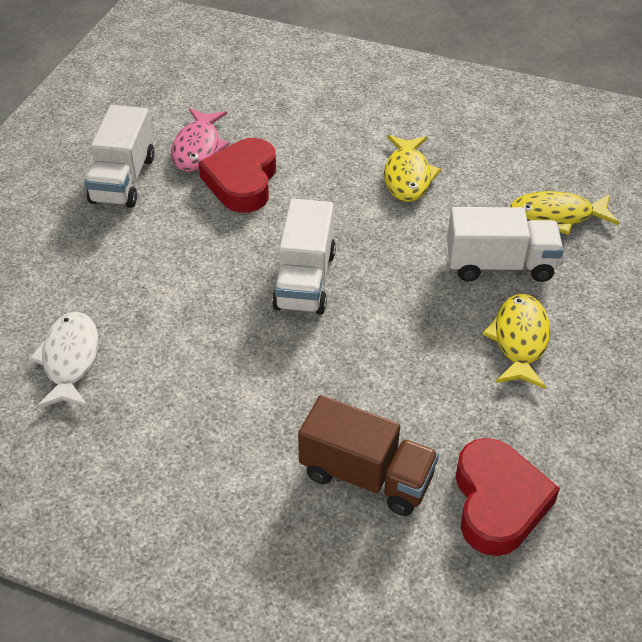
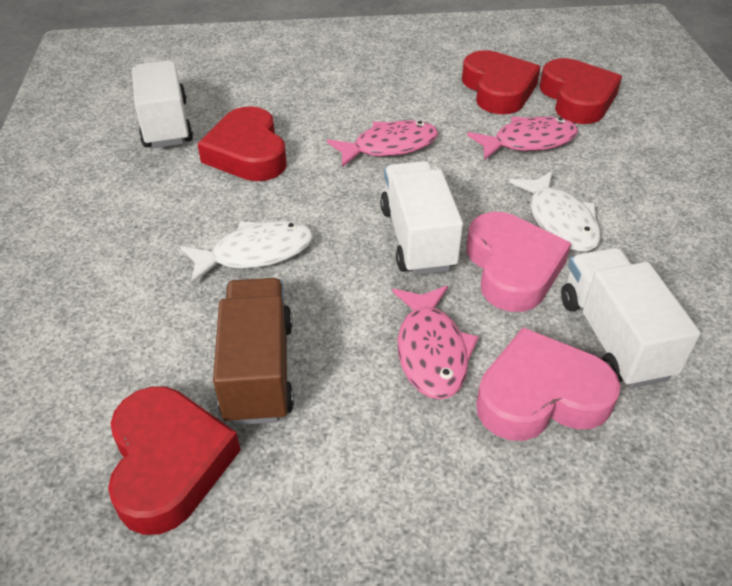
pink fish: [171,108,230,172] = 1 -> [327,120,438,167] [392,286,479,399] [467,116,578,160] = 3
pink heart: none = 0 -> [466,212,571,312] [476,327,621,441] = 2
red heart: [198,138,276,213] [455,438,560,556] = 2 -> [108,386,241,535] [197,106,287,181] [462,50,541,114] [540,58,622,124] = 4
white fish: [29,312,98,409] = 1 -> [180,221,313,284] [509,171,600,252] = 2
yellow fish: [384,135,441,202] [482,294,550,389] [510,191,619,235] = 3 -> none = 0

